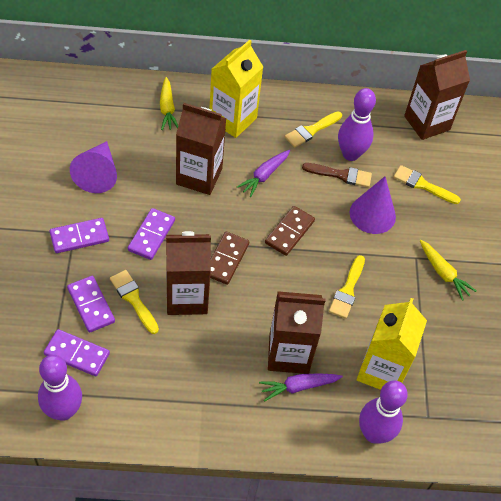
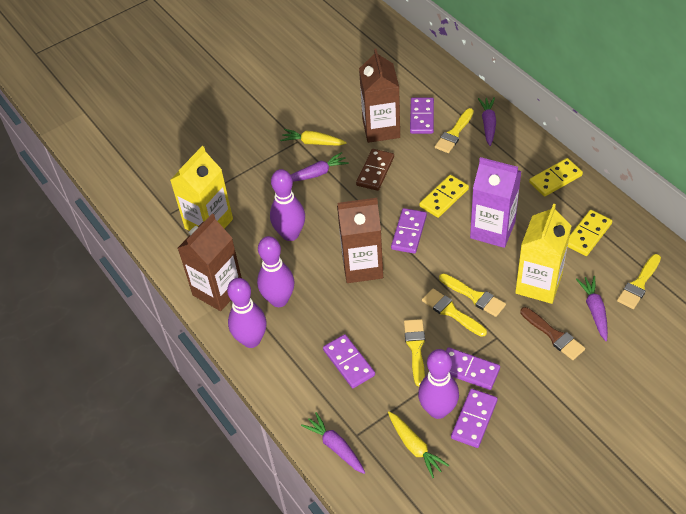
brown carton: [166,231,211,315] [176,103,227,195] [268,291,325,374] [404,50,470,140] = 4 -> [178,213,242,311] [337,198,383,283] [359,48,400,143] = 3
brown domino: [210,232,249,285] [265,206,315,256] = 2 -> [356,149,394,191] = 1
purple bowling pin: [38,355,82,421] [338,88,376,161] [359,380,408,444] = 3 -> [227,278,266,348] [257,236,295,307] [270,169,305,241] [418,349,459,419] = 4
purple carrot: [237,150,290,197] [259,373,343,401] = 2 -> [291,152,349,182] [301,412,365,474] [478,97,496,146] [576,276,608,341] = 4
purple carton: none = 0 -> [470,157,522,248] = 1
purple cone: [70,141,117,193] [350,176,396,234] = 2 -> none = 0
purple domino: [44,329,110,376] [50,218,109,253] [67,276,115,333] [128,208,175,260] = 4 -> [323,334,375,388] [391,208,427,254] [410,97,434,134] [446,347,500,390] [451,389,498,448] = 5
yellow brush: [110,270,159,334] [285,111,342,147] [329,255,365,319] [393,165,461,204] = 4 -> [404,319,425,386] [422,288,487,337] [435,108,474,153] [439,273,506,317] [617,254,661,309] = 5
yellow domino: none = 0 -> [419,175,469,218] [529,158,583,197] [568,210,612,256] = 3

